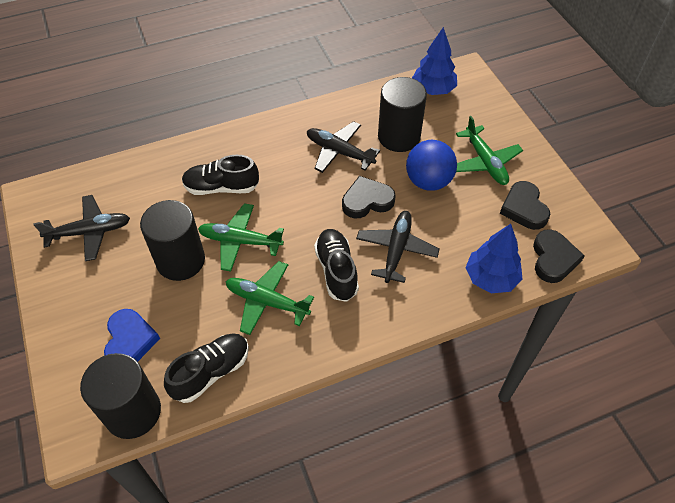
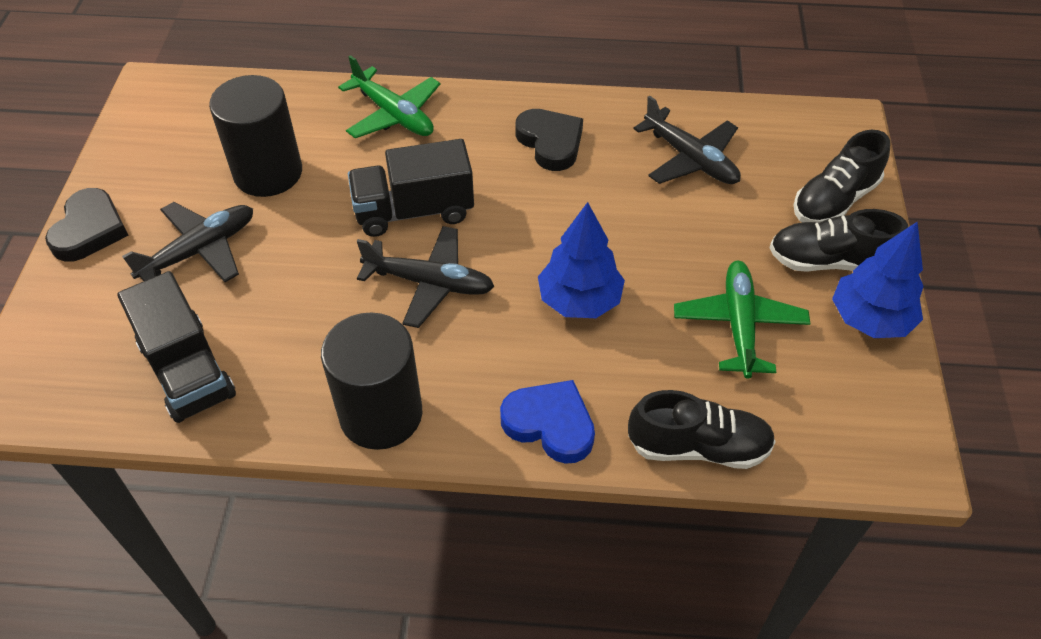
black cylinder: [80,353,161,439] [140,200,205,281] [378,77,427,152] = 3 -> [209,75,302,197] [321,312,422,450] = 2
black heart: [342,176,396,219] [500,181,550,230] [533,229,585,283] = 3 -> [45,188,128,262] [515,109,583,171] = 2
black truck: none = 0 -> [117,271,236,423] [348,139,474,237] = 2
blue ball: [406,140,457,191] = 1 -> none = 0
green plane: [198,203,284,271] [225,261,314,335] [456,116,523,185] = 3 -> [338,55,440,138] [674,261,811,379] = 2

